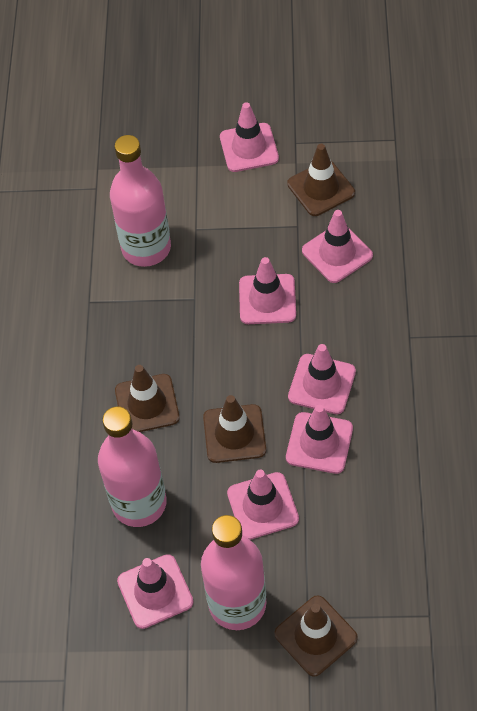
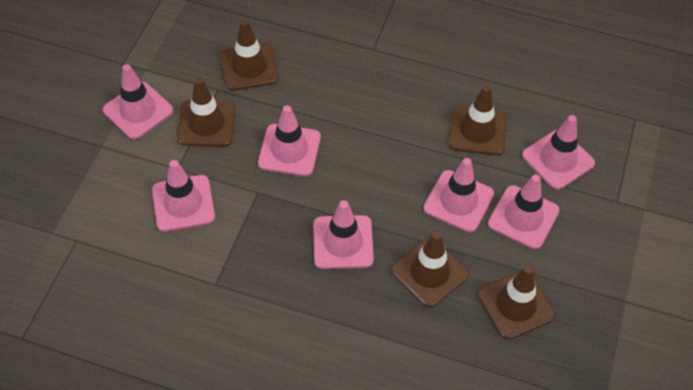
brown traffic cone: [115,365,180,432] [203,395,266,463] [274,595,358,677] [287,144,355,216] = 4 -> [177,78,236,147] [220,20,279,91] [391,231,469,307] [449,85,506,155] [478,266,555,340] = 5
pink bottle: [98,406,167,527] [110,135,171,267] [201,515,266,630] = 3 -> none = 0

